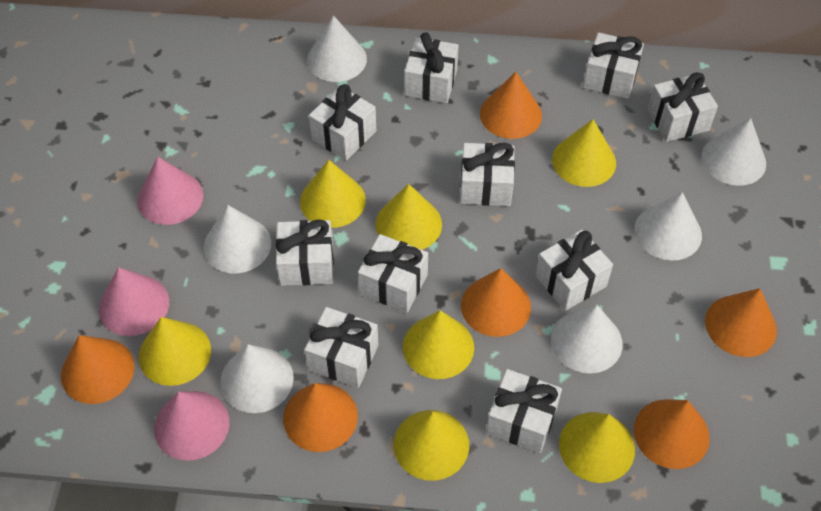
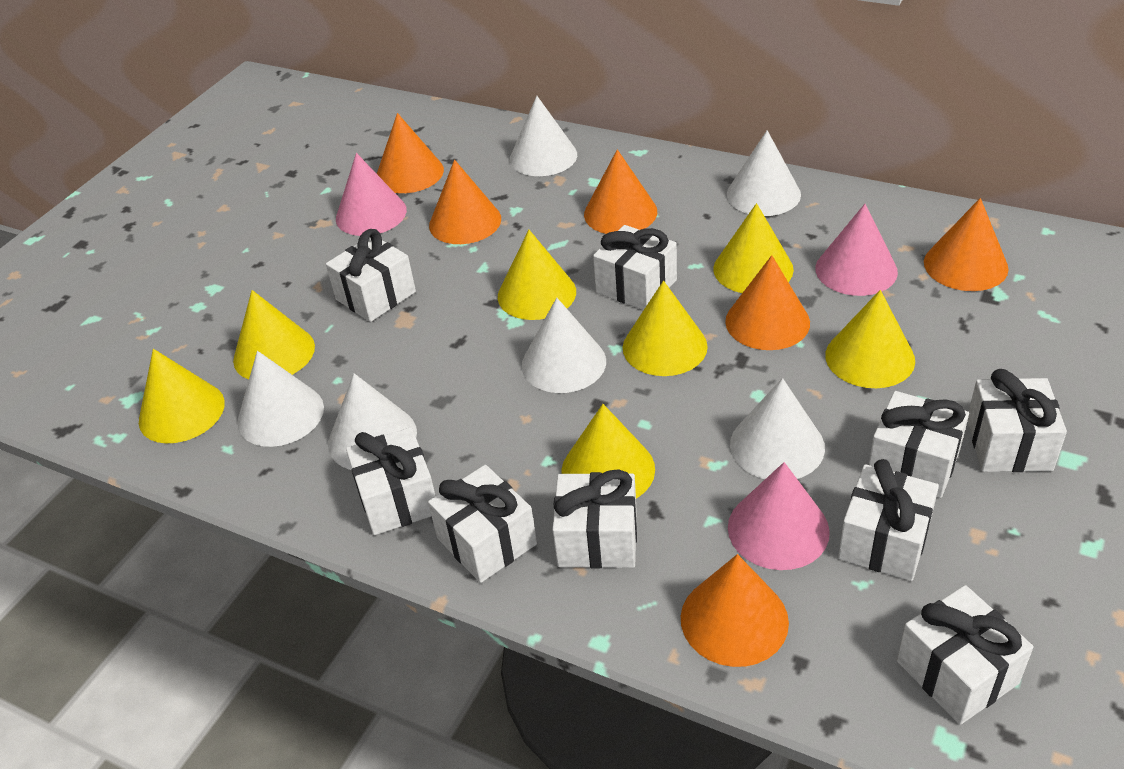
white gift: [276,219,334,286] [304,307,378,388] [309,84,376,161] [358,234,428,313] [405,32,459,103] [460,143,515,206] [486,369,562,453] [536,230,613,311] [583,32,644,99] [647,72,718,142] = 10 -> [326,229,416,322] [346,427,436,535] [428,465,537,583] [552,469,637,568] [593,225,677,310] [838,459,939,581] [869,391,969,498] [897,585,1034,725] [968,369,1067,472] = 9

